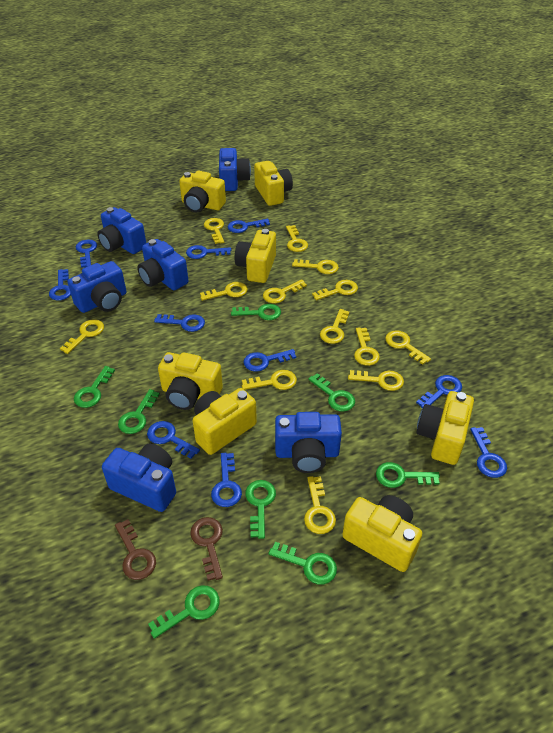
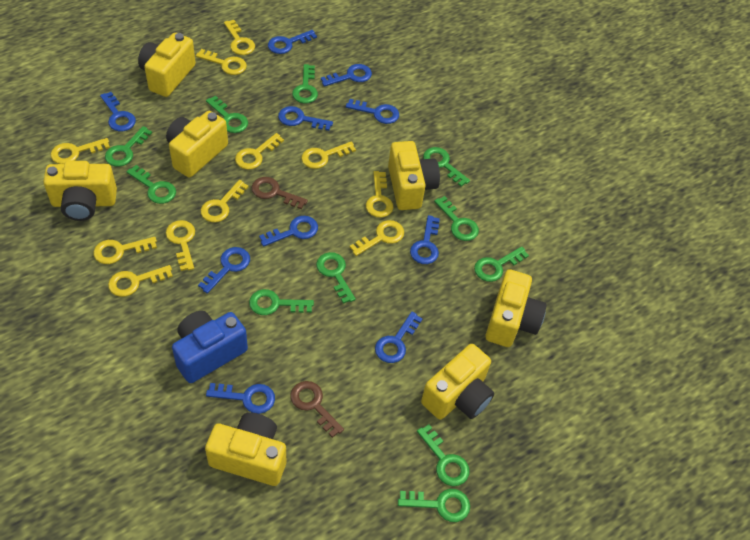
blue camera: [67,261,127,313] [97,207,146,254] [102,443,176,512] [137,239,189,290] [219,148,251,191] [275,412,342,473] = 6 -> [172,311,248,383] = 1
green key: [74,366,115,408] [118,389,160,434] [148,585,220,639] [231,304,281,320] [245,480,276,539] [269,542,337,584] [308,373,355,412] [376,462,440,488] = 8 -> [105,126,152,167] [127,165,176,204] [206,95,248,133] [249,289,314,315] [292,64,318,104] [316,252,356,304] [398,489,470,522] [417,424,469,486] [423,147,470,187] [434,196,479,241] [474,247,529,282] = 11
yellow key: [60,319,104,354] [200,282,248,301] [204,218,224,244] [242,370,297,390] [263,279,307,303] [286,225,308,252] [292,259,339,274] [304,476,336,534] [312,280,358,301] [320,309,349,344] [348,370,404,391] [354,327,380,366] [385,330,431,365] = 13 -> [51,138,110,164] [93,237,157,264] [108,265,173,297] [166,220,195,271] [196,49,247,75] [201,180,249,223] [224,20,255,55] [235,133,284,170] [301,141,356,169] [350,220,404,256] [366,171,393,218] = 11

